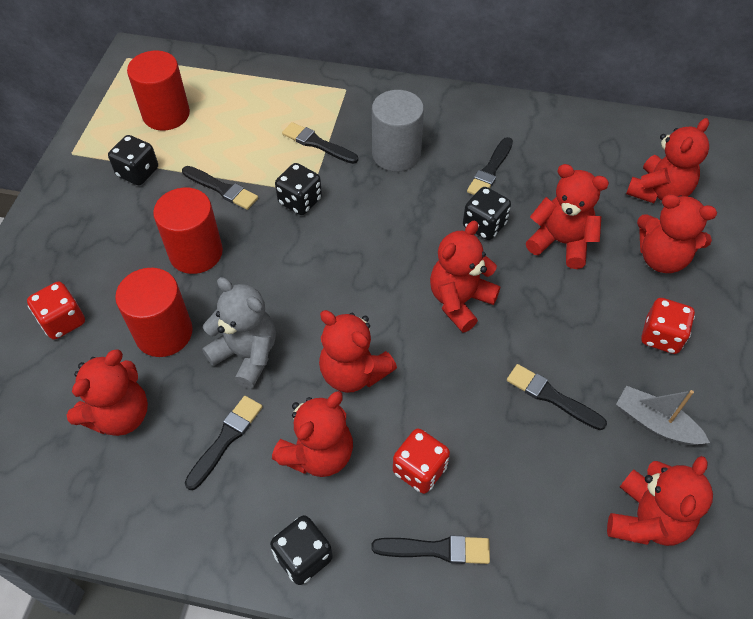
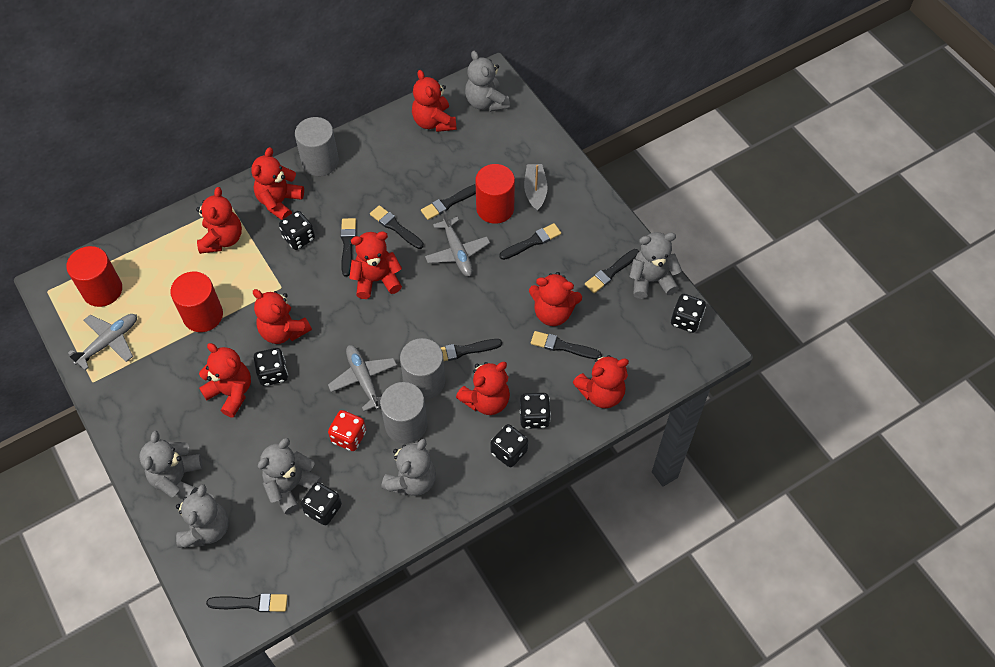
black brush: [182,166,258,210] [185,396,262,490] [282,122,358,164] [371,535,490,564] [467,137,513,195] [507,364,607,430] = 6 -> [206,593,288,612] [340,218,356,277] [370,205,424,249] [421,184,476,220] [440,339,502,361] [499,223,561,260] [531,331,601,359] [585,249,639,293] = 8
black dice: [108,135,158,185] [270,515,333,585] [275,163,322,215] [463,187,511,240] = 4 -> [254,348,288,386] [279,211,315,250] [301,482,342,525] [491,424,528,467] [520,393,551,429] [671,294,706,333] = 6
grey cylinder: [372,90,424,172] = 1 -> [295,117,339,176] [380,382,427,444] [400,338,445,400] = 3
grey plane: none = 0 -> [68,314,137,370] [328,345,397,411] [425,210,490,277] = 3
grey teddy bear: [202,277,276,389] = 1 -> [139,431,203,499] [176,484,229,548] [258,438,322,515] [381,439,436,496] [465,51,510,112] [629,232,682,299] = 6
red dice: [27,282,85,340] [393,429,450,494] [641,298,695,354] = 3 -> [328,410,366,451] = 1
red teddy bear: [67,349,148,436] [272,391,353,477] [319,310,397,393] [430,220,500,333] [526,164,609,269] [607,456,713,546] [626,118,709,203] [637,194,717,273] = 8 -> [196,187,242,254] [199,343,251,418] [251,147,304,220] [253,289,312,344] [349,231,402,299] [412,70,456,132] [456,362,510,415] [529,272,582,326] [572,354,629,408] = 9

